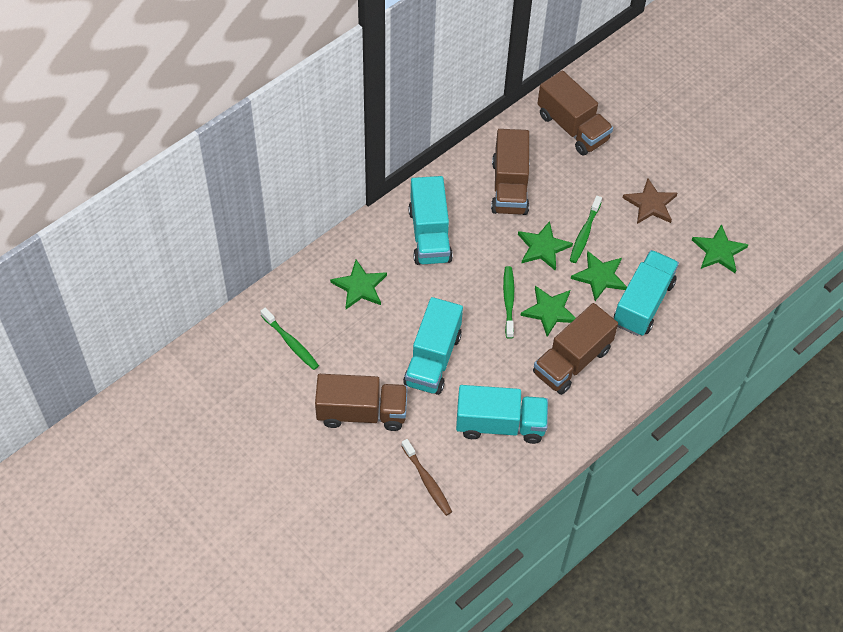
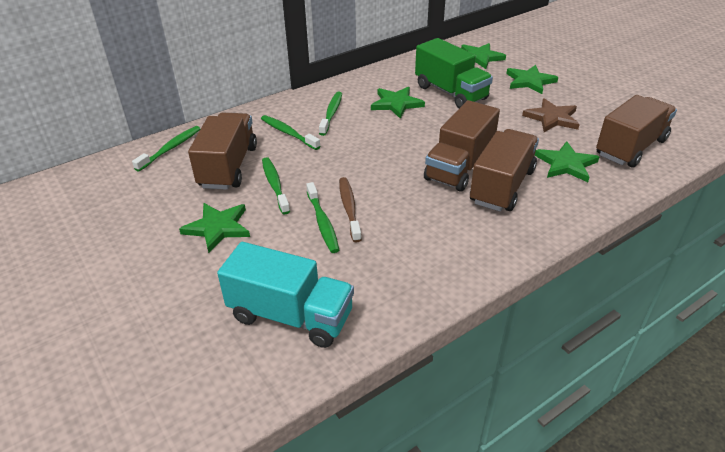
green toothbrush: [261,308,319,370] [503,266,514,339] [570,196,602,263] = 3 -> [132,126,200,172] [261,115,321,150] [262,157,290,214] [306,182,339,253] [319,92,342,136] = 5
green truck: none = 0 -> [415,38,493,108] = 1
turquoise truck: [403,297,463,395] [408,176,453,265] [456,385,548,444] [614,250,679,336] = 4 -> [217,242,354,348] = 1

